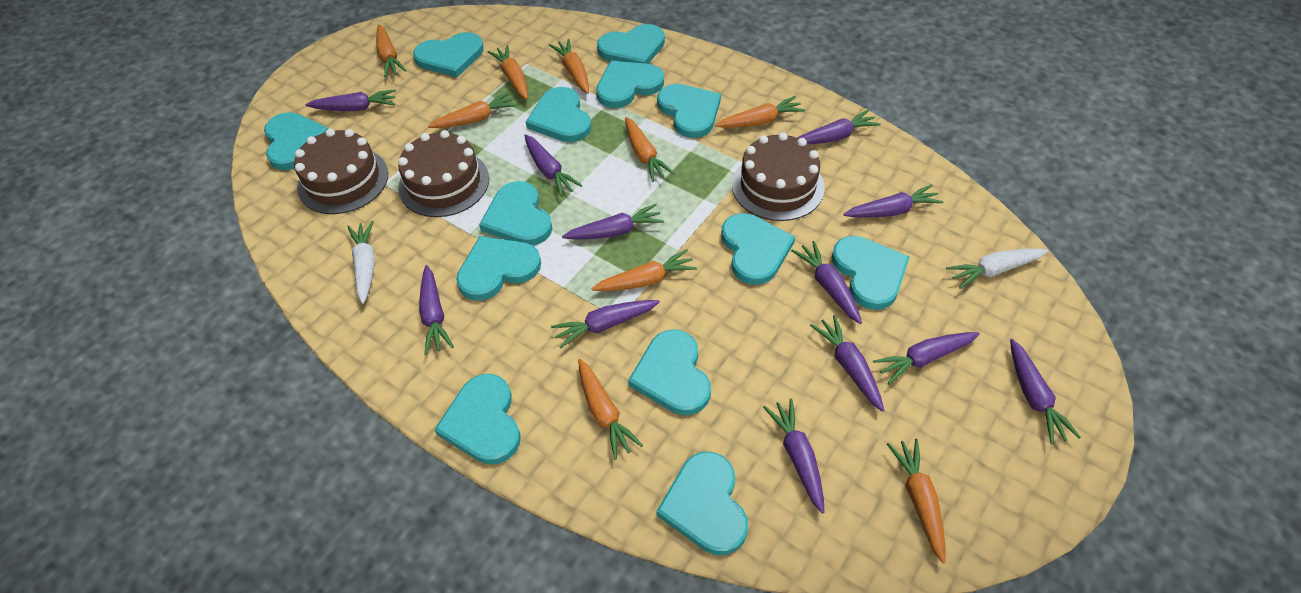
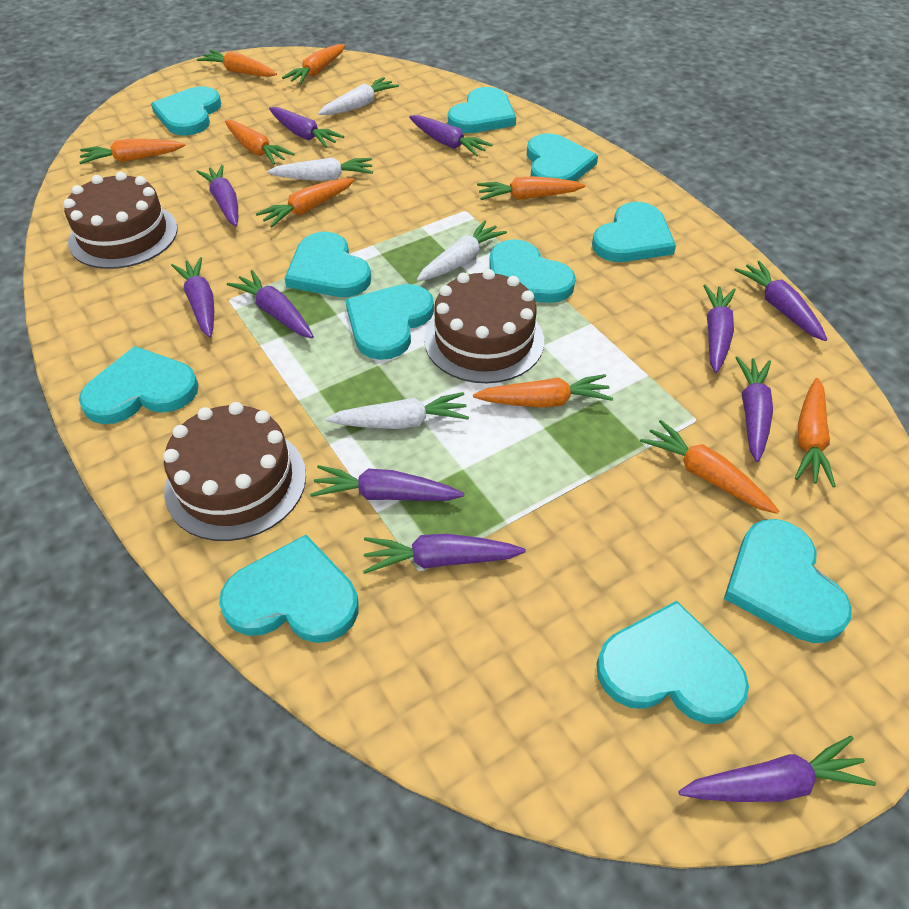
purple carrot: [305,89,396,111] [419,265,454,355] [524,134,583,197] [551,300,660,348] [562,204,664,240] [763,398,825,514] [791,241,862,324] [798,110,881,145] [810,315,884,412] [843,184,944,218] [873,332,980,385] [1010,339,1081,445] = 12 -> [171,257,214,337] [197,165,238,226] [227,270,314,339] [269,107,344,148] [310,465,464,501] [364,534,526,574] [409,115,493,157] [678,736,876,802] [703,284,736,373] [735,261,827,341] [735,356,773,462] = 11
turquoise heart: [264,112,329,170] [413,32,484,77] [434,374,520,465] [456,236,541,301] [479,181,552,245] [526,87,591,142] [596,61,664,108] [597,24,665,64] [628,329,711,415] [656,452,748,555] [657,84,721,138] [721,213,795,285] [832,236,909,310] = 13 -> [79,346,199,424] [151,86,221,135] [219,535,359,643] [285,232,371,297] [345,284,434,360] [448,87,516,133] [489,239,576,303] [527,133,598,181] [592,202,676,262] [596,601,749,724] [724,519,852,643] = 11
white carrot: [347,221,375,304] [946,248,1048,289] = 2 -> [267,157,373,181] [318,77,399,115] [326,392,469,429] [417,220,507,281] = 4

